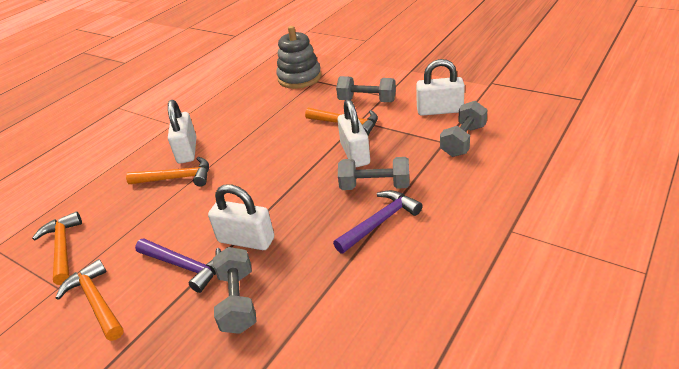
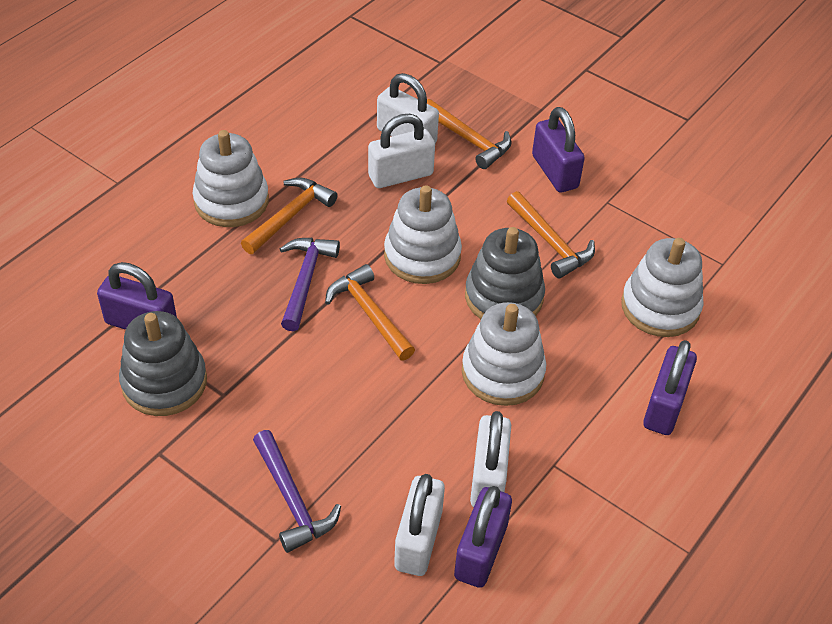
grey dumbbell: [213,247,257,334] [336,76,396,102] [338,157,410,190] [440,101,488,157] = 4 -> none = 0
grey stacking toy: [276,26,322,89] = 1 -> [119,311,207,416] [465,227,545,319] = 2
purple padlock: none = 0 -> [97,262,177,330] [454,486,512,588] [532,107,585,193] [643,340,697,435] = 4
white stacking toy: none = 0 -> [192,130,269,227] [384,185,462,284] [462,302,546,406] [621,238,704,337] = 4

